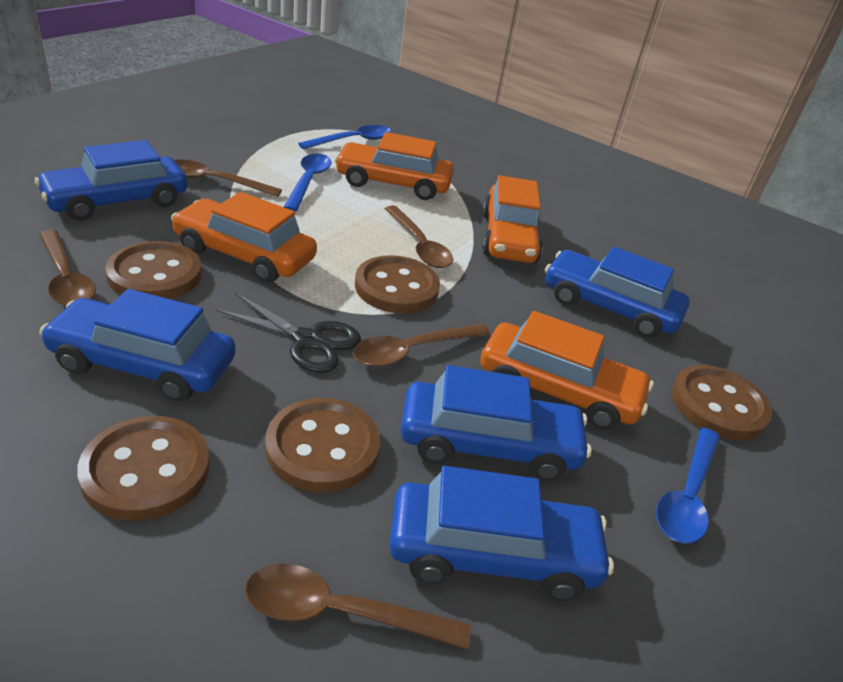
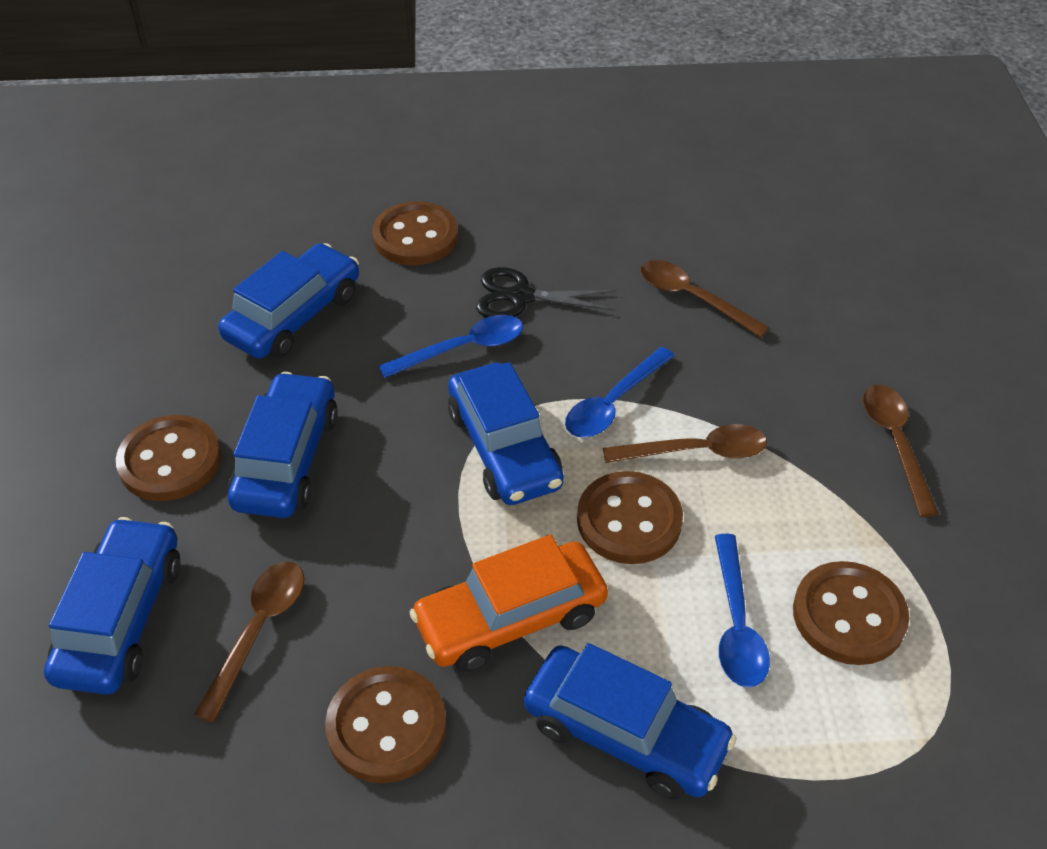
brown spoon: [39,229,96,306] [175,160,282,197] [245,564,471,650] [353,324,490,367] [385,206,453,268] = 5 -> [194,561,304,723] [603,424,767,463] [640,260,770,338] [863,385,939,517] = 4
orange car: [171,192,317,283] [334,132,454,200] [480,311,654,430] [482,175,543,263] = 4 -> [410,534,608,672] = 1

